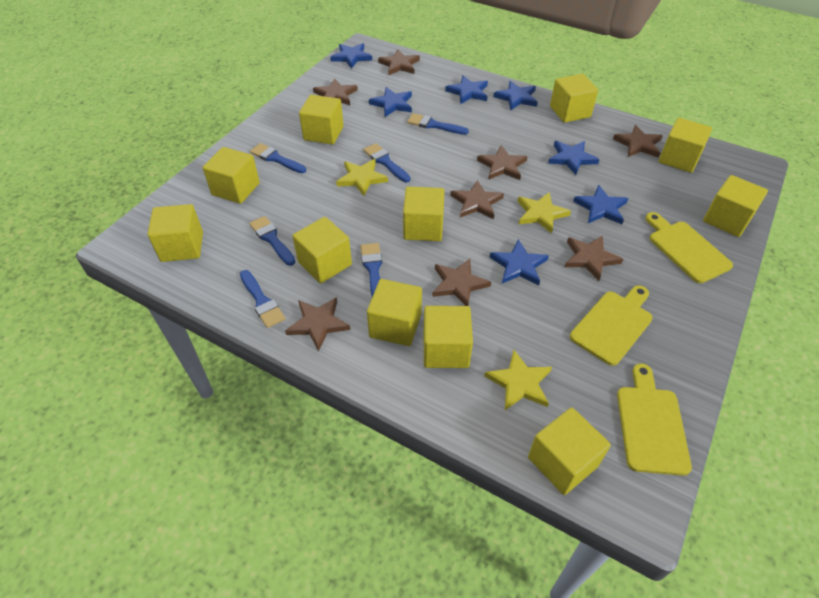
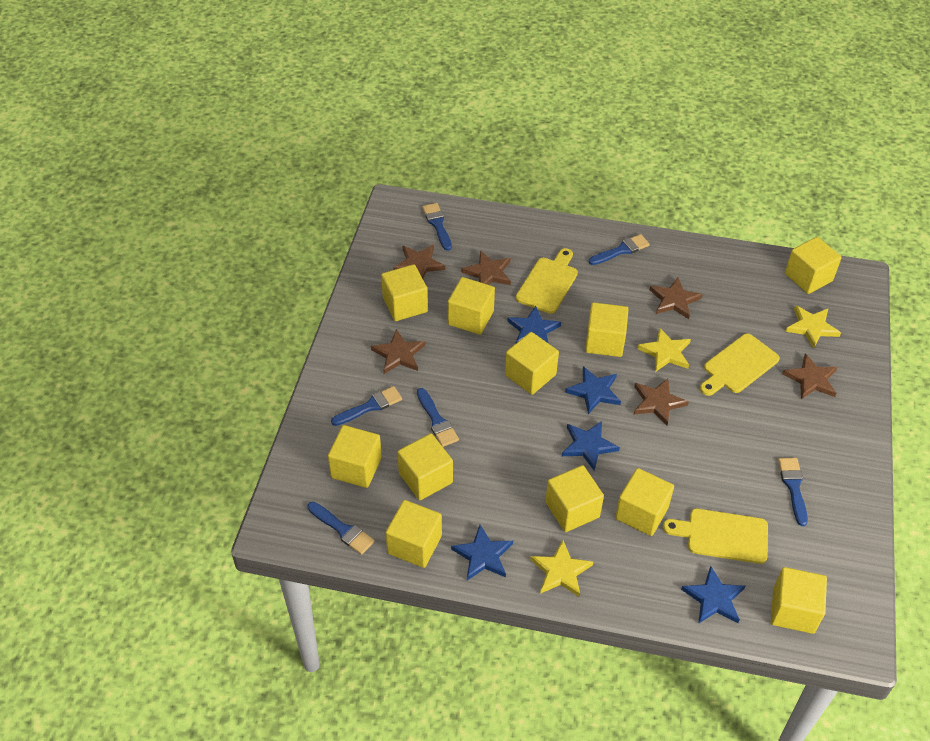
blue star: [330,43,372,69] [369,87,412,117] [445,75,488,104] [490,239,549,285] [494,81,538,111] [548,141,600,175] [573,185,628,224] = 7 -> [451,525,513,580] [507,306,561,344] [562,421,620,471] [565,366,621,414] [681,566,745,624] = 5
brown star: [285,297,350,352] [313,78,358,105] [378,49,420,75] [432,259,491,306] [450,180,504,219] [477,145,528,180] [565,235,623,281] [613,125,663,158] = 8 -> [371,329,425,374] [394,245,445,279] [461,250,511,285] [634,378,689,426] [650,277,703,319] [782,353,837,399] = 6

